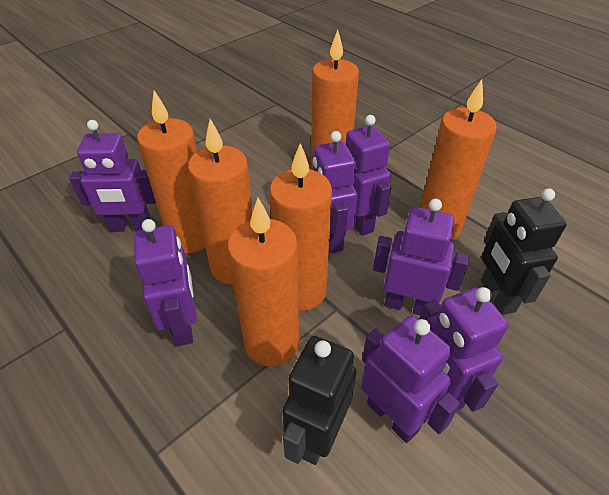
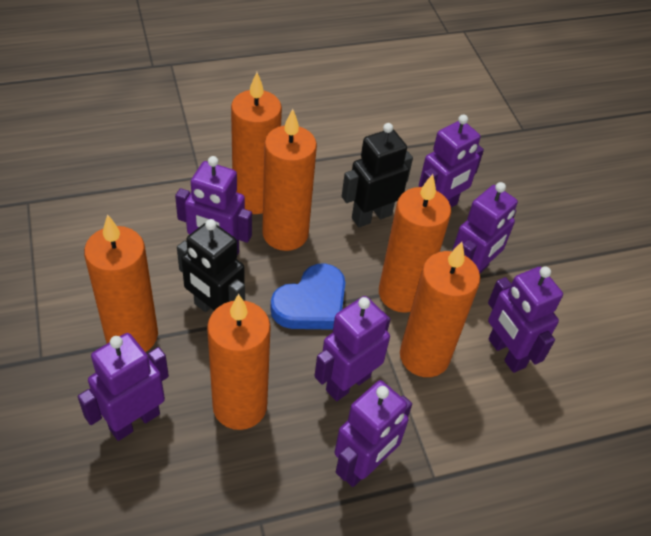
blue heart: none = 0 -> [270,263,346,330] = 1

